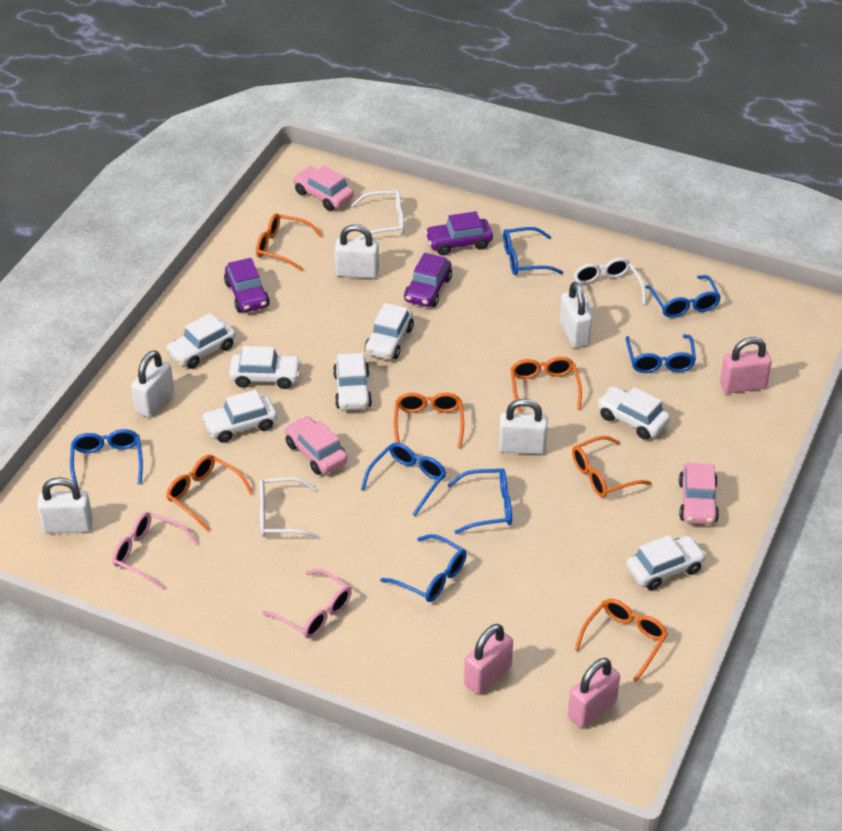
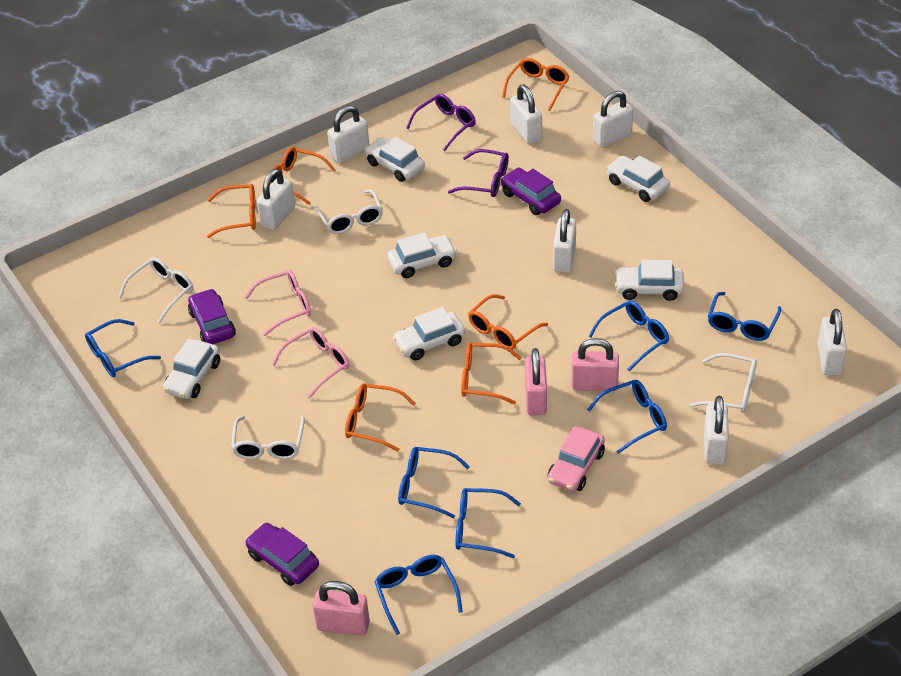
pink car: [285,416,348,475] [293,166,354,211] [679,463,719,525] = 3 -> [548,426,605,492] = 1
purple glasses: none = 0 -> [406,94,476,151] [448,149,509,197] = 2
white car: [165,313,236,369] [201,390,277,443] [229,346,301,389] [333,353,372,410] [365,303,414,359] [597,386,670,440] [626,535,706,590] = 7 -> [163,339,220,399] [365,137,425,182] [388,232,457,278] [393,307,465,361] [606,156,670,202] [615,260,684,301] = 6
white glasses: [259,477,320,539] [351,189,404,240] [573,258,646,316] = 3 -> [118,257,193,323] [231,416,305,459] [314,189,383,234] [690,353,757,413] = 4
white padlock: [37,477,93,533] [131,350,174,417] [334,224,379,279] [499,399,548,454] [560,282,592,348] = 5 -> [257,169,295,230] [327,106,369,163] [510,84,542,144] [553,209,576,273] [593,91,633,148] [704,396,729,465] [818,309,847,375] = 7

